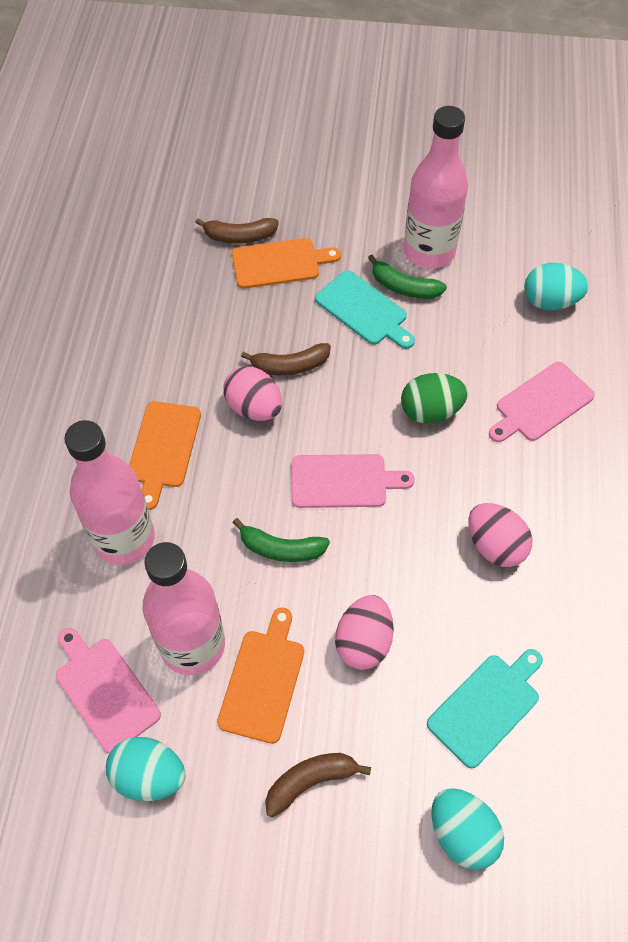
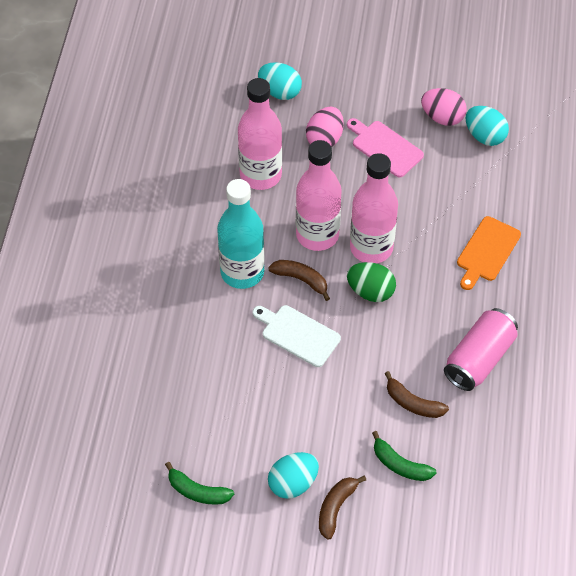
orange cutting board: [129,401,201,510] [217,608,304,744] [232,238,341,289] = 3 -> [457,216,521,290] = 1
pink can: none = 0 -> [444,308,518,391] = 1
pink cutting board: [56,628,161,754] [292,454,415,508] [489,362,595,442] = 3 -> [347,118,424,178] = 1
pink egg: [223,366,282,421] [335,595,394,670] [468,503,532,567] = 3 -> [306,106,344,147] [421,88,467,126] = 2
turquoise bottle: none = 0 -> [217,179,265,289] = 1
turquoise cutting board: [315,270,415,349] [427,649,543,768] = 2 -> none = 0
white cutting board: none = 0 -> [253,305,341,367] = 1

